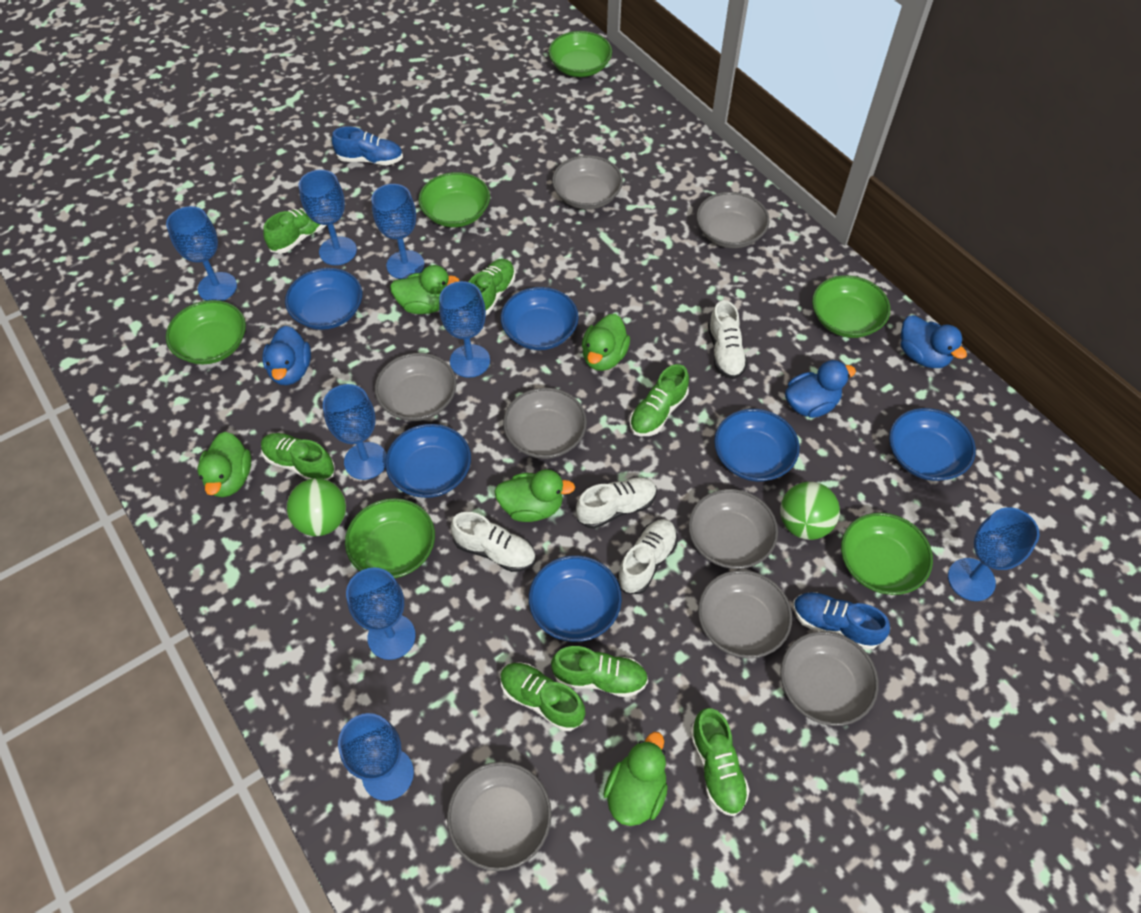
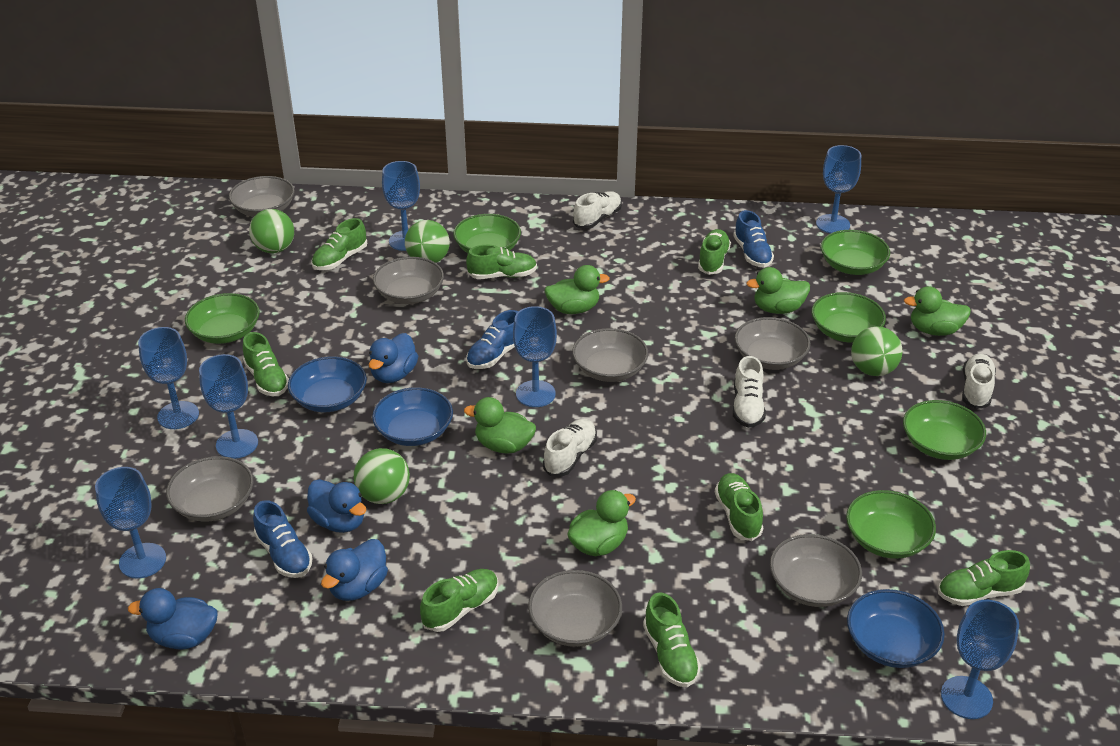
blue bowl: [285,268,362,330] [385,424,471,498] [501,287,579,350] [529,555,622,642] [714,409,800,481] [889,408,976,481] = 6 -> [288,356,367,412] [372,387,453,446] [847,589,945,668] = 3
blue duck: [262,326,311,385] [785,360,856,418] [901,315,967,368] = 3 -> [128,588,217,649] [307,479,366,533] [321,539,388,601] [369,333,418,383] = 4
blue goblet: [166,206,237,301] [299,170,357,265] [323,384,387,480] [338,713,414,801] [346,567,416,660] [371,184,424,279] [439,281,490,378] [948,507,1039,601] = 8 -> [95,467,166,578] [138,327,199,429] [199,354,258,459] [382,161,420,251] [513,306,557,407] [816,145,861,234] [941,600,1019,719] = 7
blue shoe: [332,126,403,165] [793,592,890,650] = 2 -> [253,500,313,578] [466,310,518,369] [733,210,774,268] = 3
green ball: [287,478,346,536] [780,482,840,540] = 2 -> [249,209,294,253] [354,448,410,504] [405,220,450,263] [851,326,903,376] = 4
green shoe: [261,433,335,480] [263,208,326,254] [469,259,515,315] [500,662,585,731] [551,646,648,698] [629,364,689,436] [690,708,750,816] = 7 -> [243,332,289,396] [312,218,367,270] [420,569,498,632] [466,245,537,279] [643,592,701,687] [698,229,731,275] [715,473,763,541] [938,550,1030,606] = 8
grey bowl: [375,353,457,421] [447,762,552,871] [503,388,587,459] [552,155,623,210] [688,489,778,569] [697,192,770,248] [698,570,792,658] [780,631,879,726] = 8 -> [166,456,254,522] [229,176,295,217] [373,257,444,304] [528,570,622,647] [572,328,648,382] [735,317,811,370] [770,534,862,607] = 7

